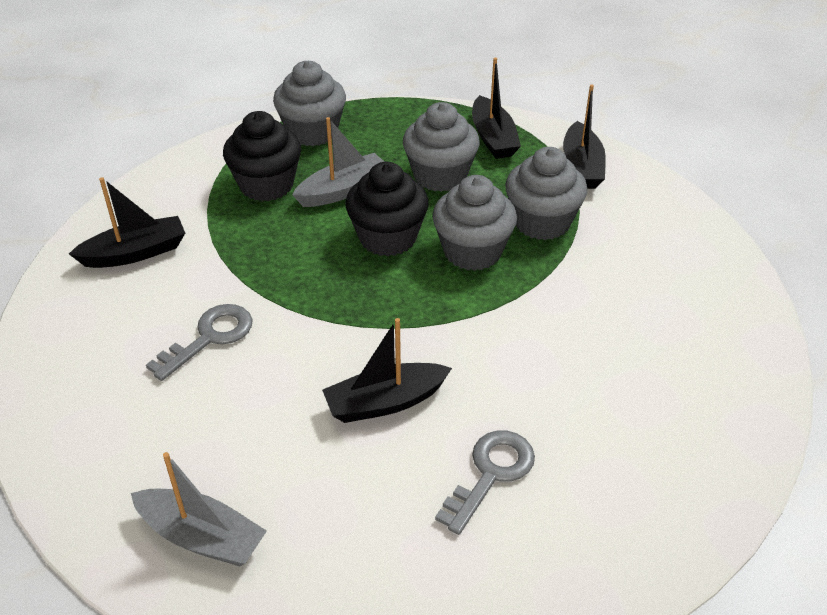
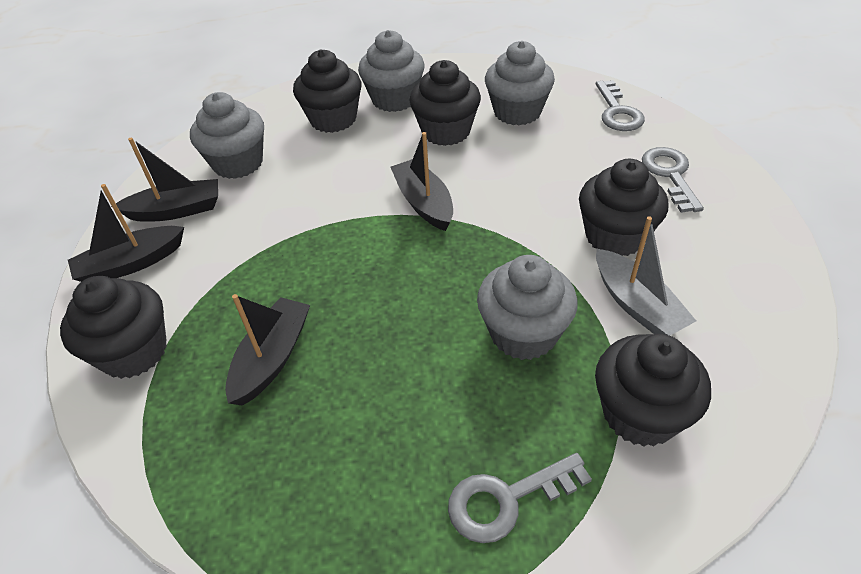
black cupcake: [223,111,301,201] [345,162,429,256] = 2 -> [60,276,167,379] [293,50,361,133] [409,60,481,146] [579,159,669,256] [595,334,711,447] = 5
grey boat: [131,452,267,566] [292,117,384,207] = 2 -> [596,216,696,336] = 1
grey key: [146,304,253,381] [435,430,535,535] = 2 -> [448,453,592,543] [596,80,645,131] [642,147,704,213] = 3

